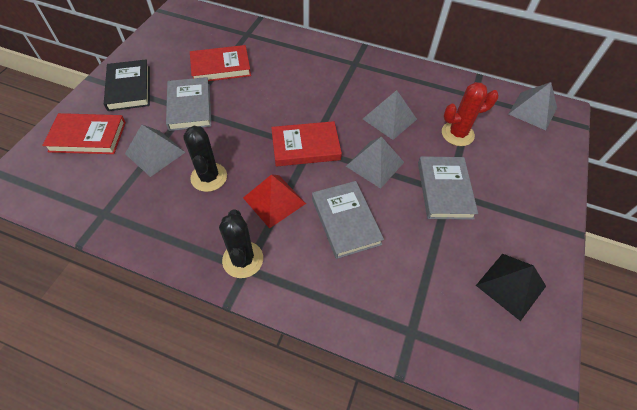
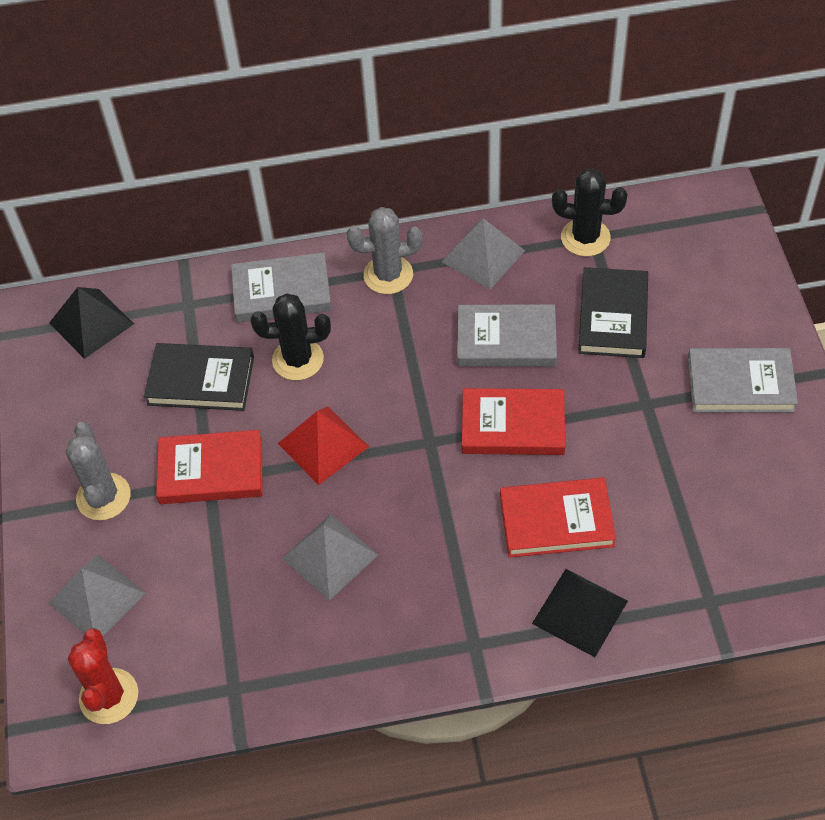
black book: [104,59,150,111] = 1 -> [144,343,254,411] [578,267,648,358] = 2
black pyramid: [476,254,546,321] = 1 -> [49,287,134,359] [532,569,628,657] = 2
grey cactus: none = 0 -> [66,422,131,520] [347,207,423,294] = 2
grey pyramid: [125,125,185,177] [346,137,404,189] [363,90,417,140] [509,82,557,130] = 4 -> [49,555,146,636] [282,514,378,601] [441,218,525,289] = 3

